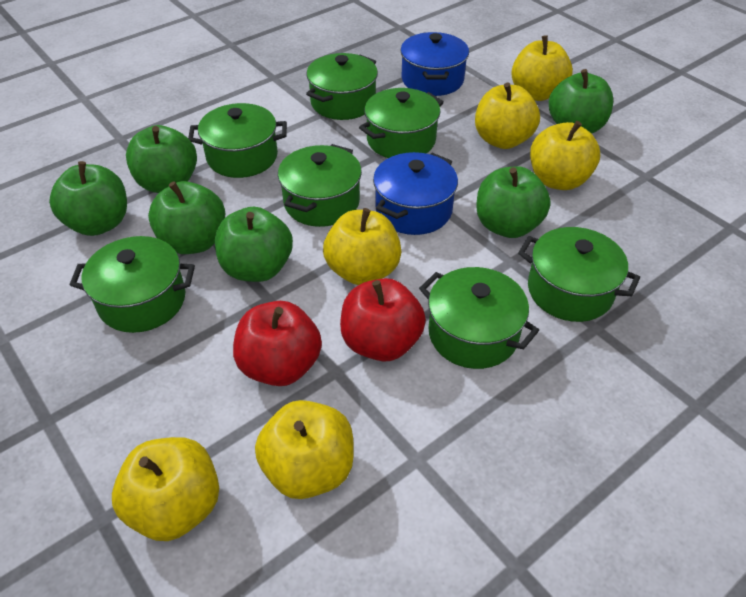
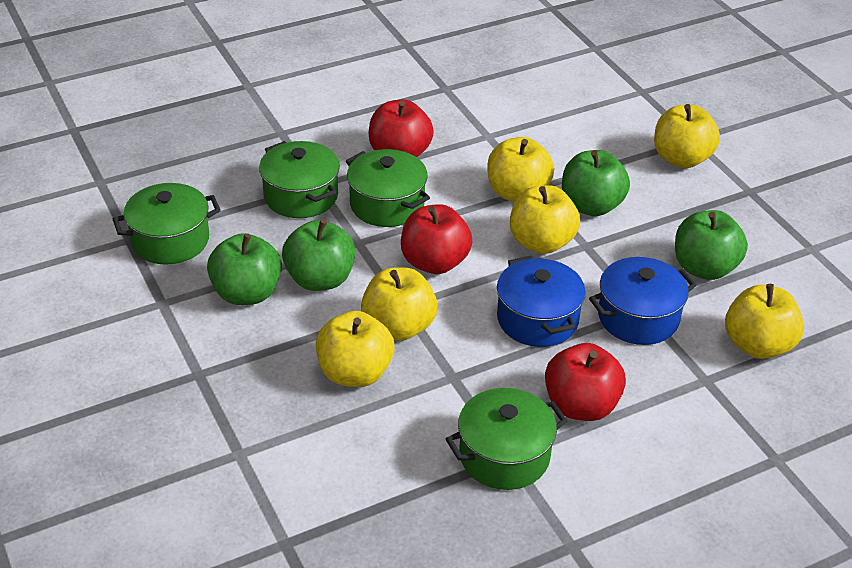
green apple: [49,161,127,236] [126,125,197,193] [148,181,225,254] [215,207,293,282] [476,166,551,238] [549,69,613,134] = 6 -> [207,233,282,305] [282,220,355,291] [562,150,630,216] [675,210,748,280] = 4
green pot: [70,236,195,333] [188,103,287,178] [278,144,362,227] [306,53,378,120] [359,88,444,158] [419,267,539,369] [518,227,640,322] = 7 -> [113,183,221,265] [259,141,340,218] [346,149,430,227] [446,388,567,490] = 4
red apple: [233,301,322,386] [340,278,426,362] = 2 -> [369,99,434,157] [401,204,473,274] [545,343,626,421] = 3

